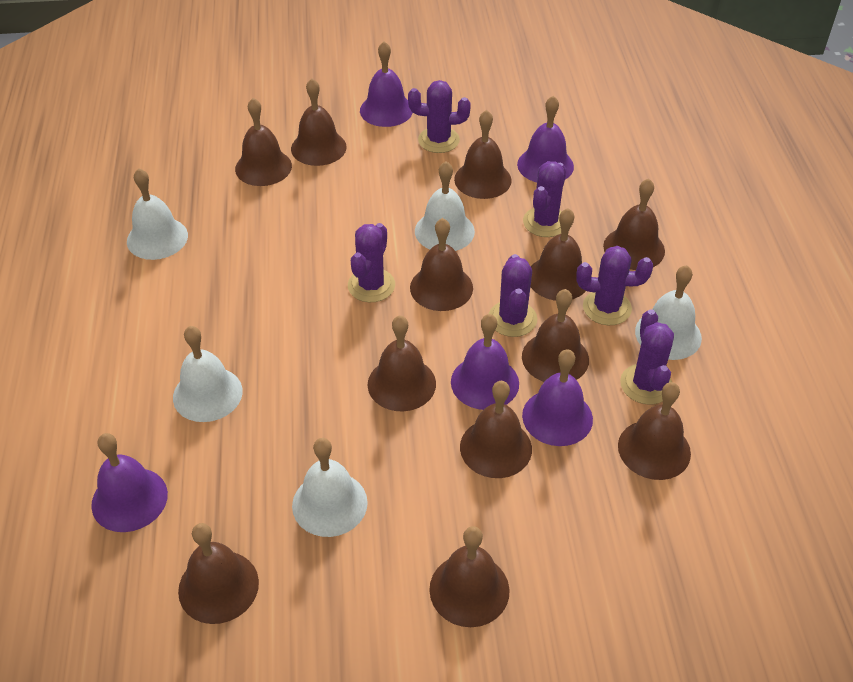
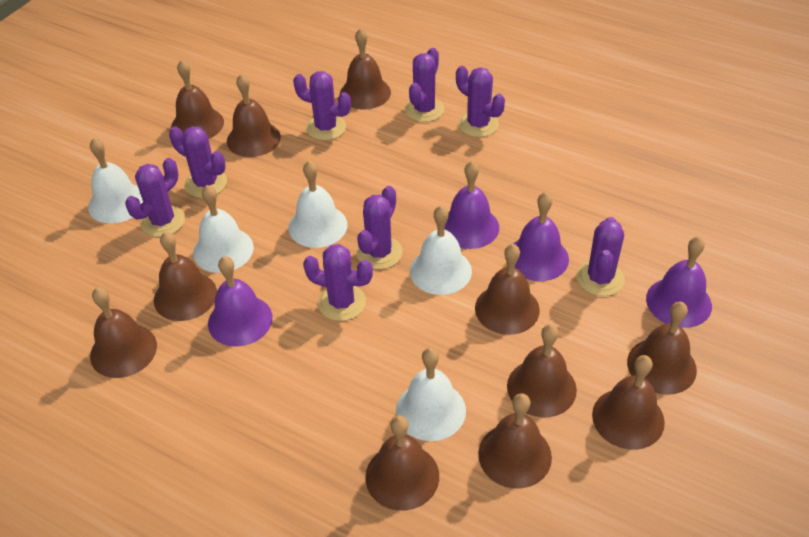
brown bell: [178,523,259,624] [235,98,292,186] [291,79,347,166] [368,316,436,411] [410,218,473,311] [429,526,510,627] [454,110,512,199] [460,381,532,478] [522,289,589,382] [531,208,586,301] [603,178,665,270] [618,382,691,480] = 12 -> [90,287,157,378] [154,232,217,321] [171,60,224,139] [227,74,281,157] [340,28,391,110] [365,415,439,511] [475,244,540,335] [478,393,552,488] [507,324,577,417] [592,355,665,450] [627,301,697,395] = 11
purple bell: [91,433,168,532] [360,41,413,127] [451,314,519,410] [517,96,574,182] [522,349,593,446] = 5 -> [208,256,273,347] [445,161,499,249] [513,192,569,281] [646,237,712,328] = 4
purple cactus: [348,223,395,302] [408,80,471,153] [489,254,537,337] [523,161,566,237] [577,246,653,325] [620,309,674,405] = 6 -> [125,158,185,237] [169,126,227,198] [293,71,351,141] [303,244,373,321] [356,186,402,269] [405,48,444,122] [456,66,505,137] [577,217,625,296] = 8

